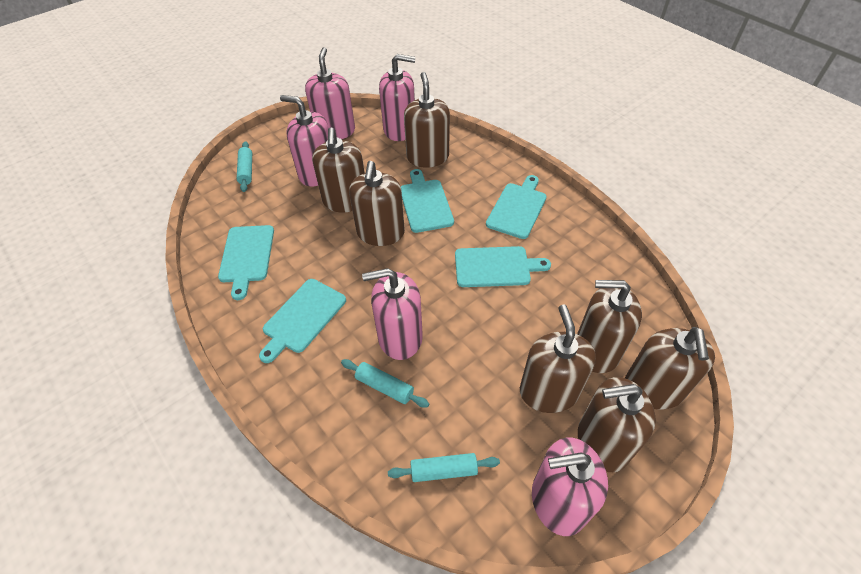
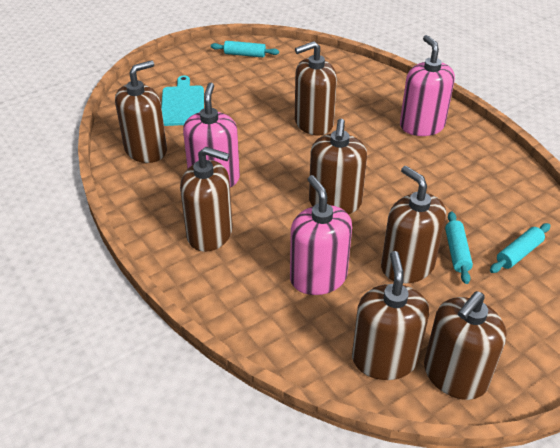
pink soap dispenser: [280,95,328,186] [305,47,355,139] [362,268,423,360] [379,54,415,141] [532,438,608,536] = 5 -> [183,83,240,187] [290,175,352,295] [400,35,455,136] = 3
turquoise cutting board: [218,225,274,300] [259,279,346,363] [401,169,454,233] [455,246,551,287] [486,175,547,239] = 5 -> [161,75,204,126] = 1

